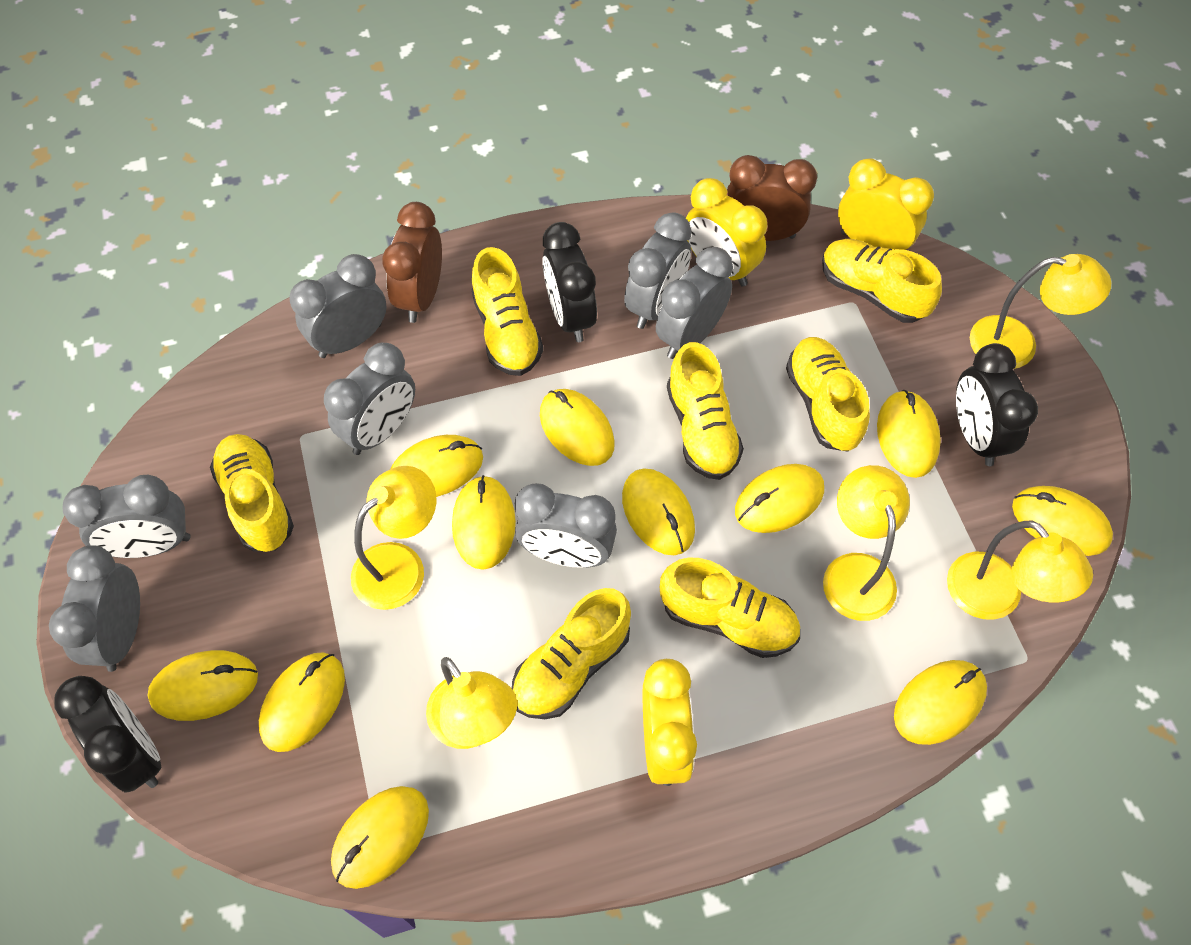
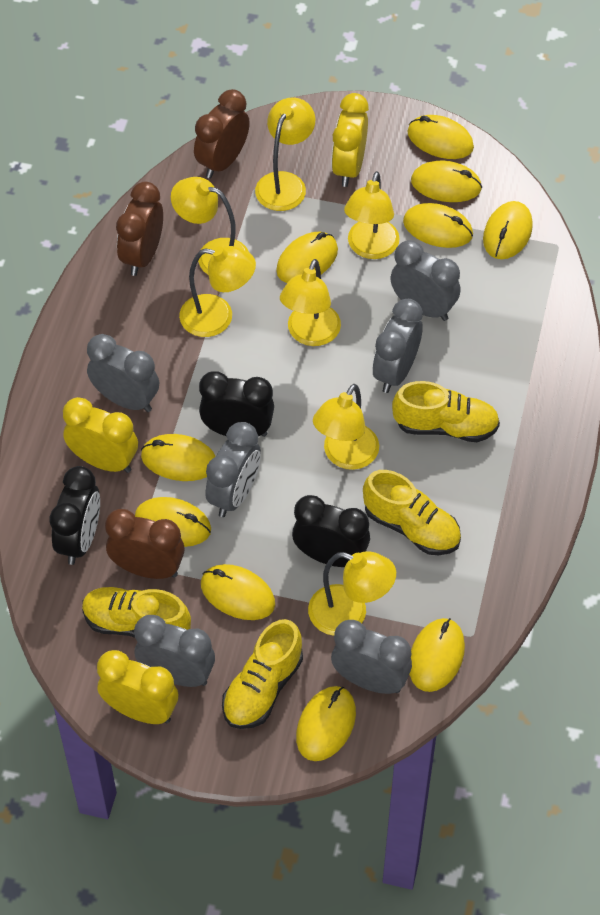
brown clock: [382,202,442,323] [727,155,817,241] = 2 -> [105,509,185,579] [116,182,163,276] [194,89,250,179] = 3
grey clock: [49,546,140,672] [62,475,191,558] [289,254,387,358] [324,343,415,455] [515,483,617,568] [624,212,692,329] [656,247,733,359] = 7 -> [87,334,159,412] [134,615,215,687] [205,422,261,517] [331,620,412,694] [372,299,423,393] [390,240,460,321] = 6
yellow lamp: [351,466,436,610] [426,657,517,749] [823,465,910,621] [947,520,1093,620] [970,254,1111,369] = 5 -> [171,177,249,275] [179,246,256,337] [255,98,315,211] [280,259,341,346] [308,551,396,636] [313,384,379,470] [344,171,400,259] = 7
yellow mouse: [147,650,258,721] [259,652,345,752] [331,786,429,889] [391,435,483,497] [452,475,516,570] [540,389,615,466] [622,468,695,555] [735,464,824,533] [877,390,941,478] [894,660,987,745] [1012,486,1113,556] = 11 -> [135,497,211,547] [141,434,216,481] [201,564,275,620] [276,232,338,283] [296,686,356,761] [403,203,473,248] [408,115,474,159] [409,618,465,692] [411,161,482,202] [483,201,533,259] = 10
yellow shoe: [210,434,294,552] [472,247,543,376] [512,588,631,719] [660,558,800,658] [667,342,744,480] [786,337,870,451] [822,239,942,323] = 7 -> [82,587,191,638] [222,619,303,729] [363,470,461,555] [392,381,500,442] = 4

